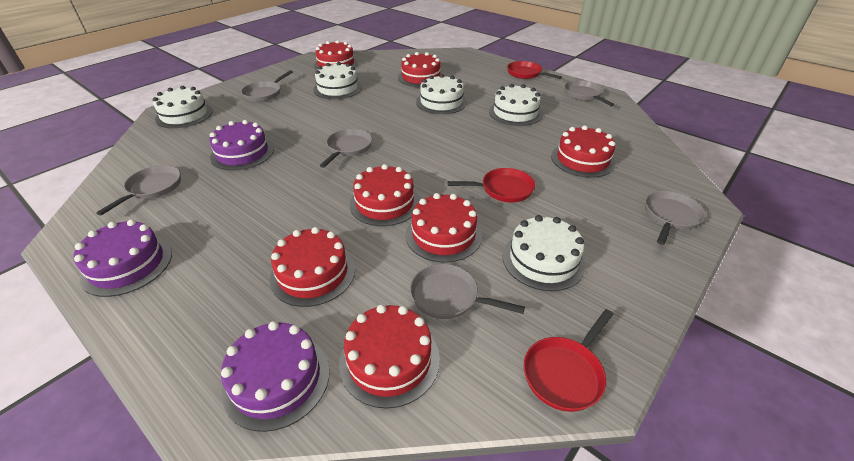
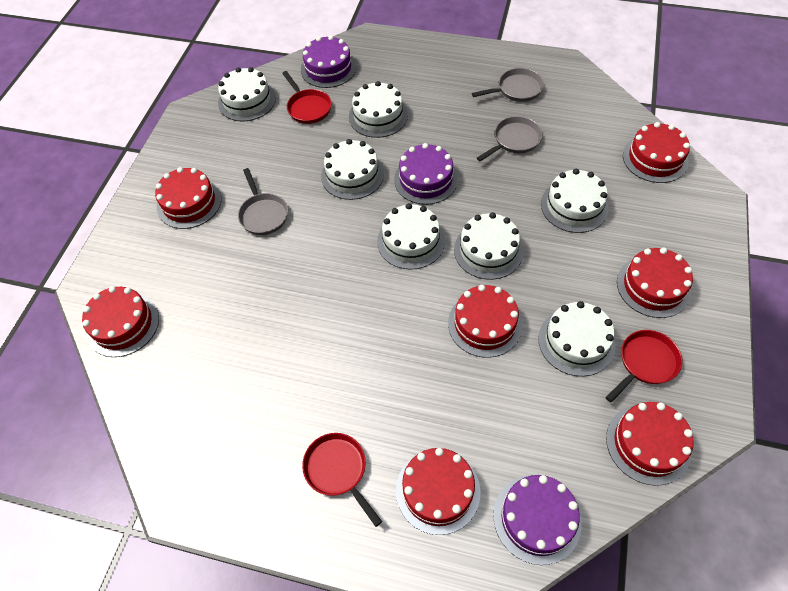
grey pan: [96,165,181,216] [241,70,293,102] [320,129,372,168] [410,264,525,319] [564,80,614,107] [645,191,706,245] = 6 -> [238,168,288,235] [472,68,544,102] [477,116,542,161] = 3
white cake: [153,86,213,128] [313,62,362,99] [416,74,467,114] [489,84,542,126] [503,215,585,291] = 5 -> [218,67,276,121] [321,139,384,200] [349,81,408,138] [377,203,445,270] [454,212,523,280] [538,301,615,376] [541,169,608,233] = 7

